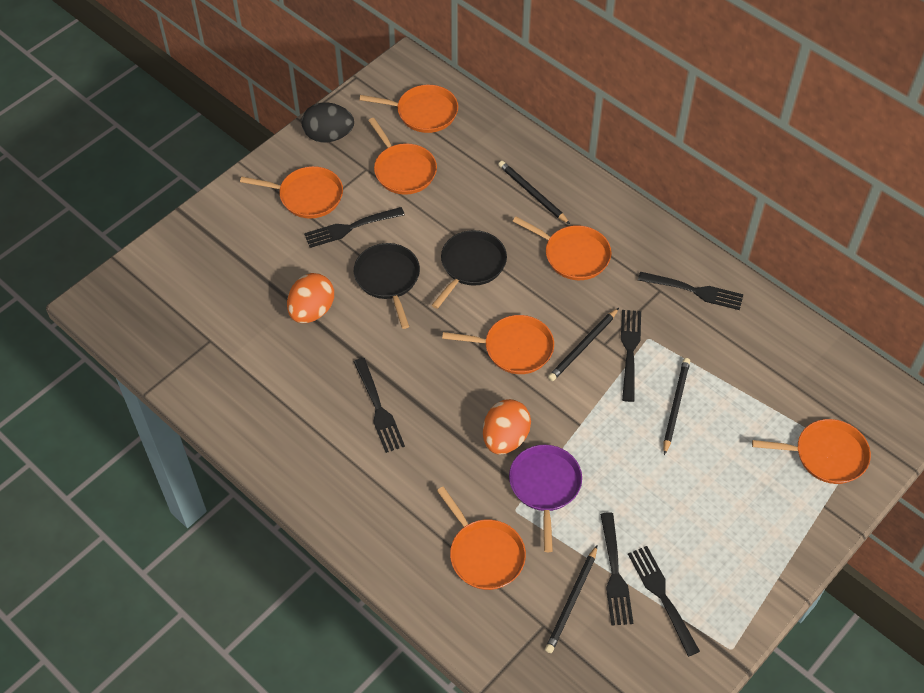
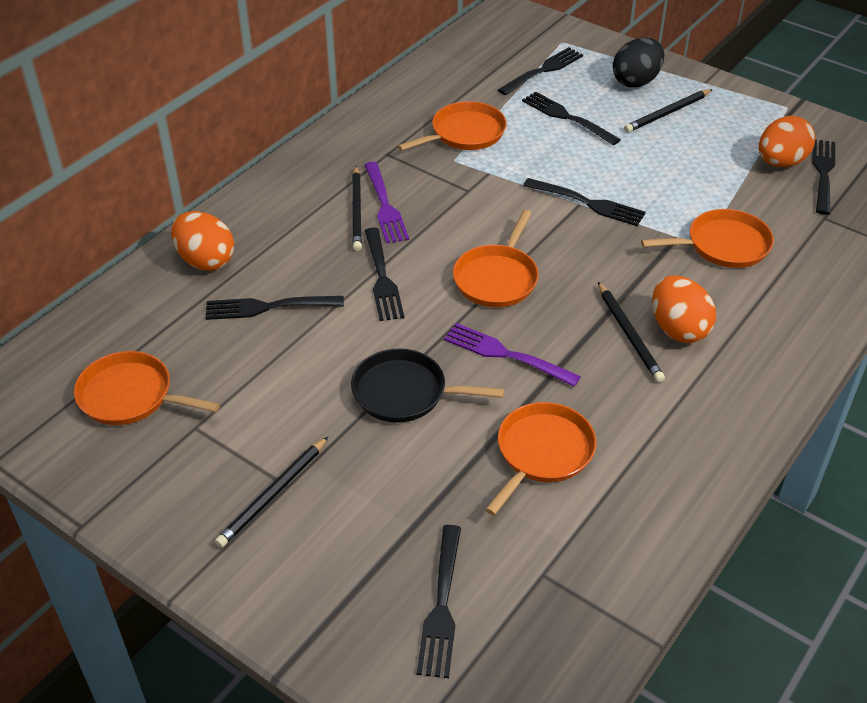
black fork: [304,207,405,248] [354,358,405,453] [600,512,633,626] [621,310,641,402] [628,546,700,657] [638,272,744,310] = 6 -> [206,296,344,320] [365,228,404,321] [417,525,461,678] [498,47,583,95] [522,91,621,145] [523,178,646,226] [812,139,835,215] = 7
black pan: [354,243,420,329] [432,230,507,309] = 2 -> [351,348,504,423] = 1
orange egg: [287,273,334,323] [483,399,531,455] = 2 -> [171,211,234,271] [652,276,716,343] [759,116,815,167] = 3
orange pan: [240,166,343,219] [359,85,458,133] [368,118,437,195] [437,486,526,590] [442,315,554,374] [512,217,611,280] [752,419,871,484] = 7 -> [74,351,220,425] [398,101,507,151] [453,210,539,307] [485,402,596,515] [641,209,774,268] = 5
purple fork: none = 0 -> [364,162,409,244] [444,323,581,387] = 2
purple pan: [509,445,582,552] = 1 -> none = 0

